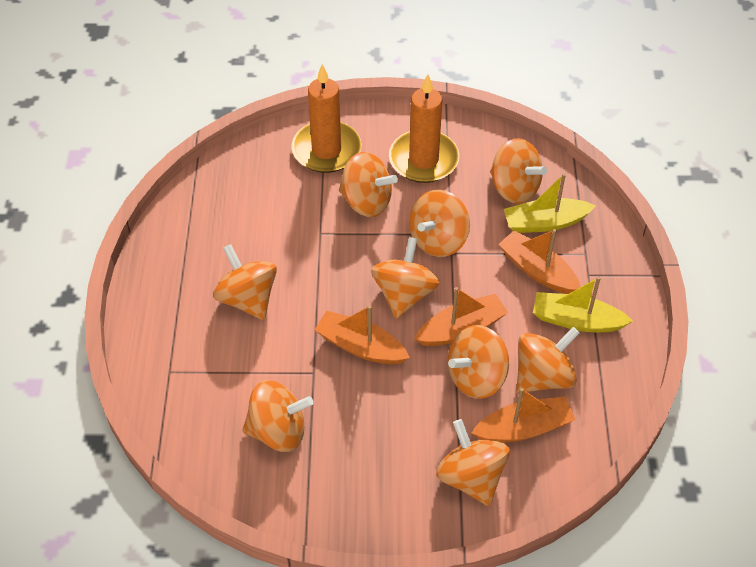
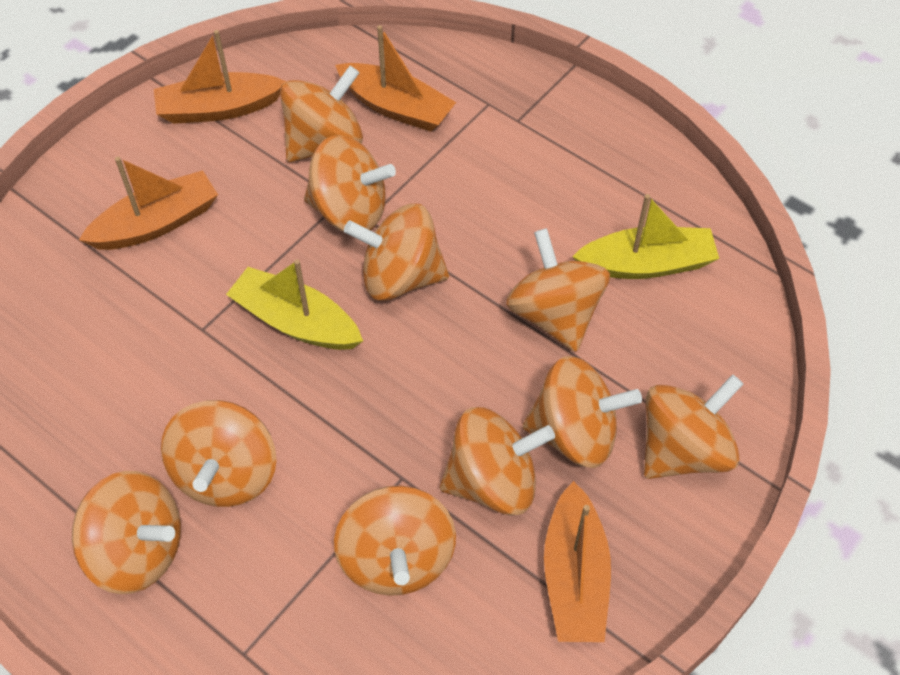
orange candle: [291,64,361,173] [389,74,459,183] = 2 -> none = 0
orange spinning top: [213,244,277,320] [242,380,314,452] [339,152,398,217] [371,237,439,319] [409,190,470,257] [436,419,510,506] [448,325,509,399] [490,138,547,204] [517,327,579,393] = 9 -> [72,471,181,594] [161,400,276,507] [280,66,363,162] [304,135,396,232] [334,486,456,596] [344,204,449,301] [440,407,555,516] [506,228,610,352] [523,356,642,468] [644,374,743,479] = 10

